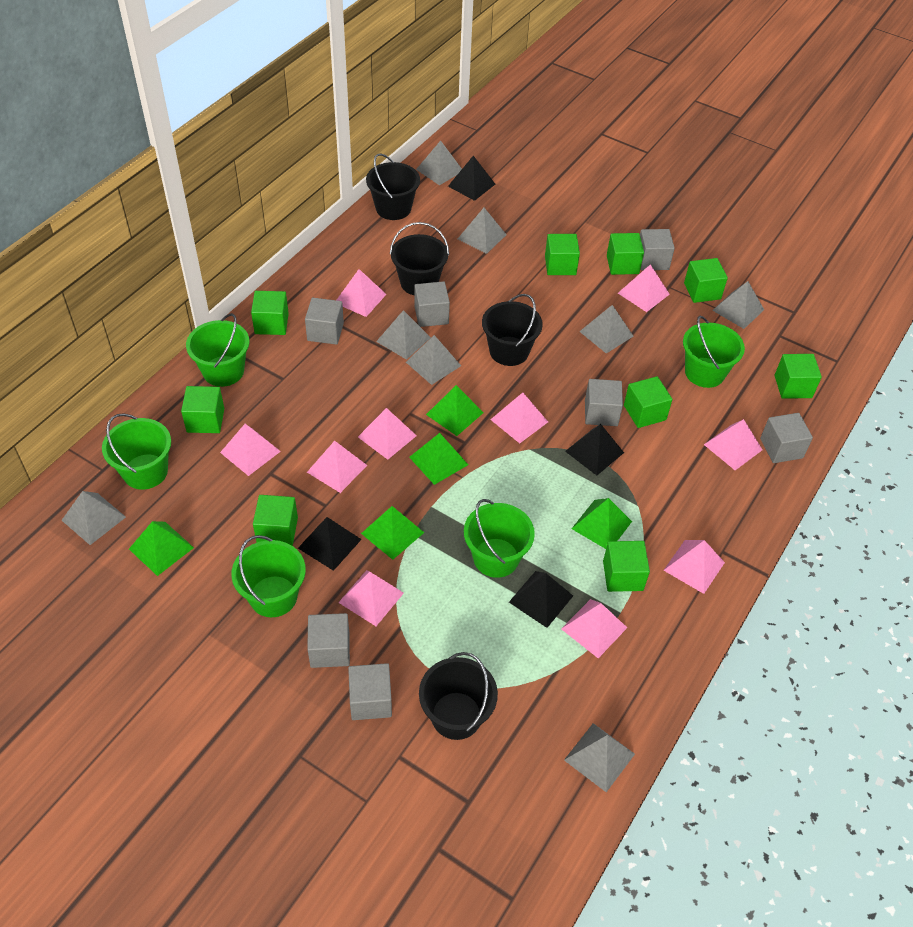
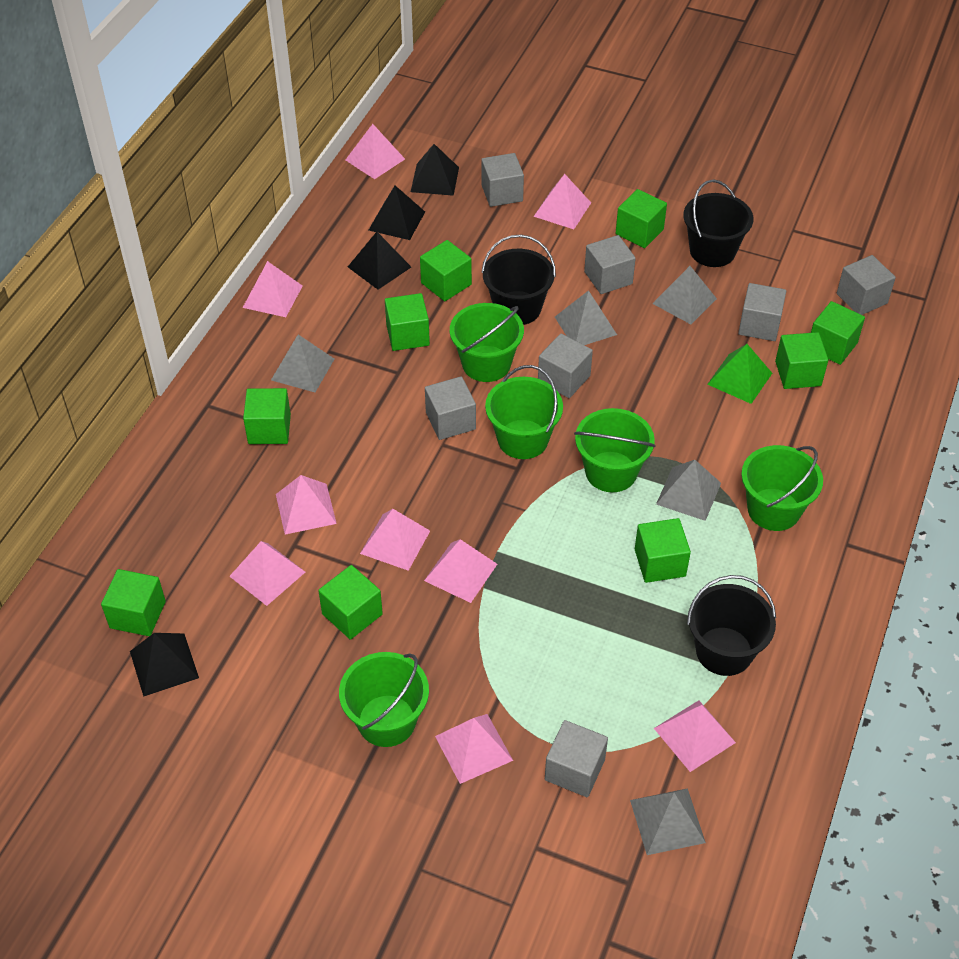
black bucket: [366,153,420,220] [390,222,449,295] [419,652,498,740] [482,294,543,366] = 4 -> [481,235,556,325] [683,179,753,267] [687,575,776,676] = 3
green pyramid: [129,521,194,576] [361,506,424,560] [409,433,468,485] [426,385,484,436] [572,498,632,549] = 5 -> [707,344,772,404] = 1
grey pyramid: [62,491,126,545] [376,310,431,360] [406,335,461,385] [416,140,462,185] [458,208,507,254] [564,723,635,792] [579,305,633,354] [712,281,764,329] = 8 -> [271,334,334,392] [555,290,617,345] [630,788,706,855] [652,266,717,324] [656,460,721,521] = 5
pink pyramid: [220,424,281,476] [307,441,367,493] [337,269,386,317] [338,570,404,626] [358,408,417,460] [490,393,548,443] [561,599,627,658] [618,264,670,312] [663,540,725,594] [704,419,762,470] = 10 -> [229,541,305,606] [243,261,303,317] [276,475,337,535] [346,124,405,179] [360,509,430,571] [424,539,497,603] [435,714,513,784] [533,174,591,229] [654,700,736,772] = 9

